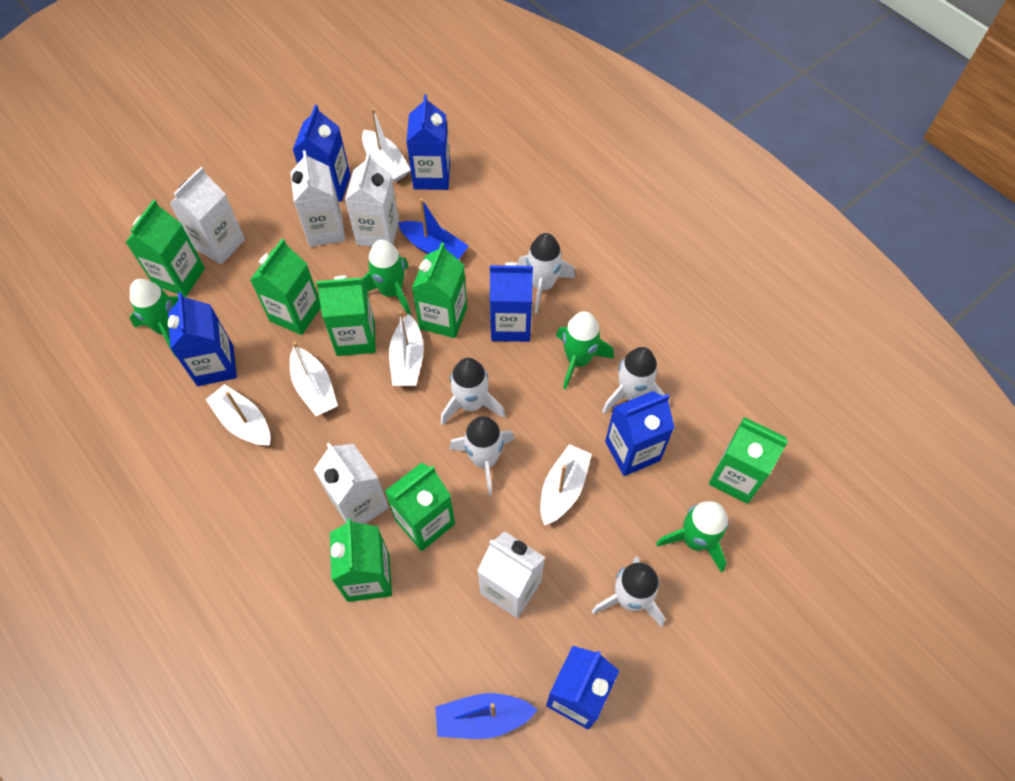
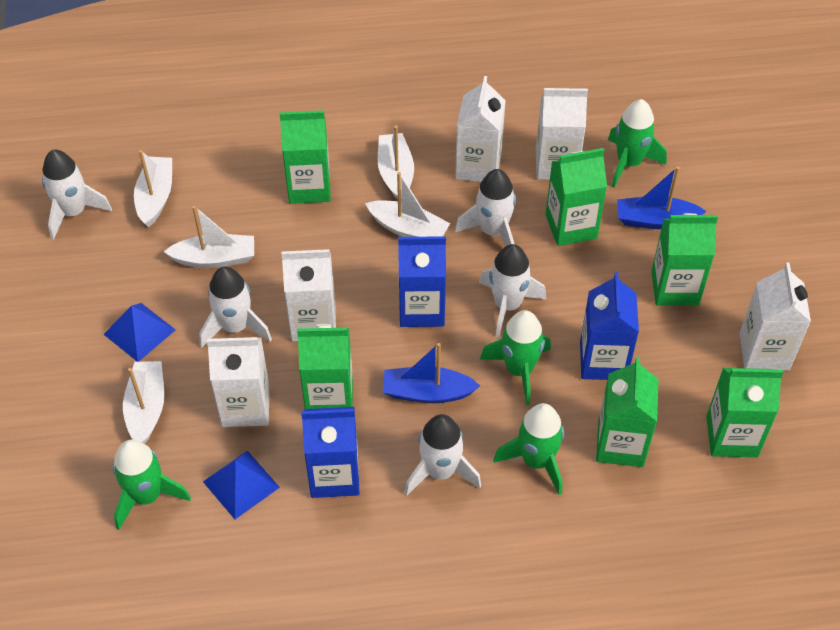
blue carton: [168,292,237,386] [293,105,350,202] [406,94,450,190] [490,262,533,342] [546,646,619,730] [605,391,675,476] = 6 -> [301,407,359,498] [398,236,446,327] [580,272,639,380] = 3
blue pyramid: none = 0 -> [103,303,175,362] [203,451,280,519] = 2
green carton: [125,200,205,297] [250,239,321,335] [316,276,376,356] [330,519,392,602] [384,463,455,551] [412,242,467,338] [709,417,788,504] = 7 -> [280,110,331,204] [297,324,353,409] [546,148,607,246] [596,357,658,467] [651,213,718,306] [706,368,783,457] = 6

